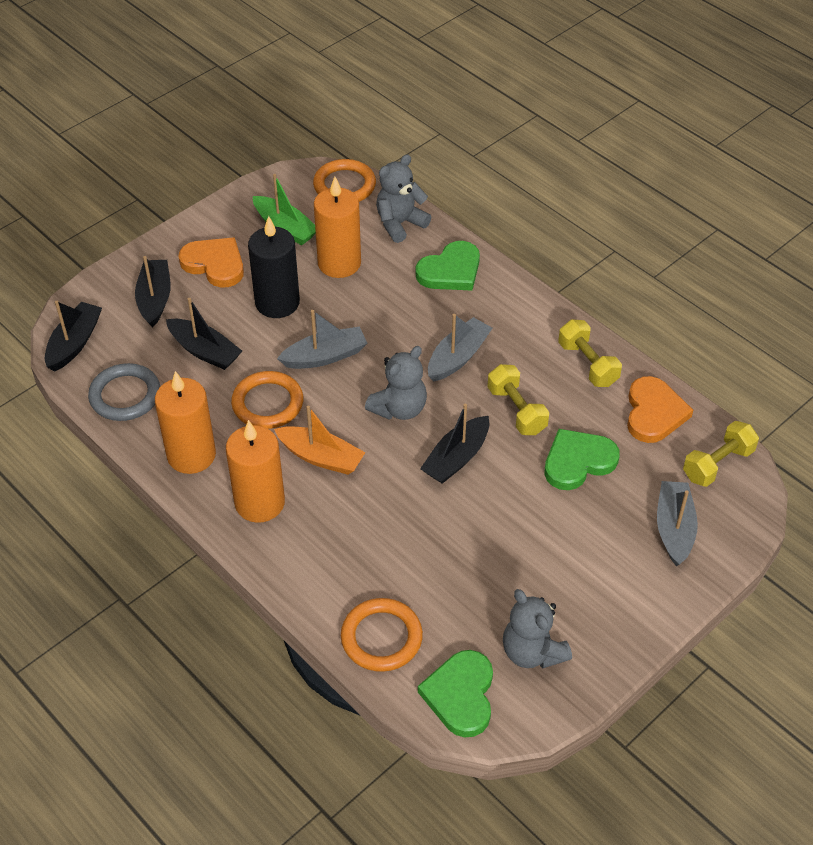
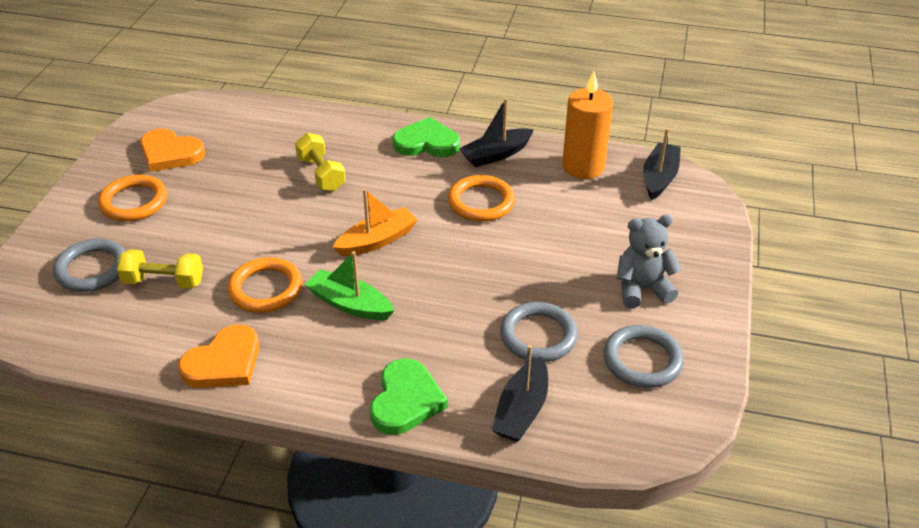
black boat: [45,301,102,372] [135,256,171,328] [166,298,242,370] [420,404,489,484] = 4 -> [459,98,534,167] [492,345,548,442] [643,129,681,200] = 3
black candle: [248,216,300,318] = 1 -> none = 0
green heart: [416,241,480,290] [418,650,493,737] [544,429,620,490] = 3 -> [370,358,448,435] [393,117,460,157] = 2
grey boat: [277,310,367,369] [428,314,493,381] [657,481,698,566] = 3 -> none = 0
grey ring: [88,363,160,421] = 1 -> [53,239,126,292] [500,302,578,362] [604,325,684,388] = 3
grey teddy bear: [365,346,427,420] [376,154,431,243] [503,589,572,669] = 3 -> [617,215,681,308] = 1
orange candle: [155,371,216,474] [226,420,285,523] [314,177,361,278] = 3 -> [562,71,613,179] = 1
yellow dumbbell: [487,364,549,435] [558,319,622,387] [683,421,759,487] = 3 -> [117,249,203,289] [295,133,346,191] = 2

